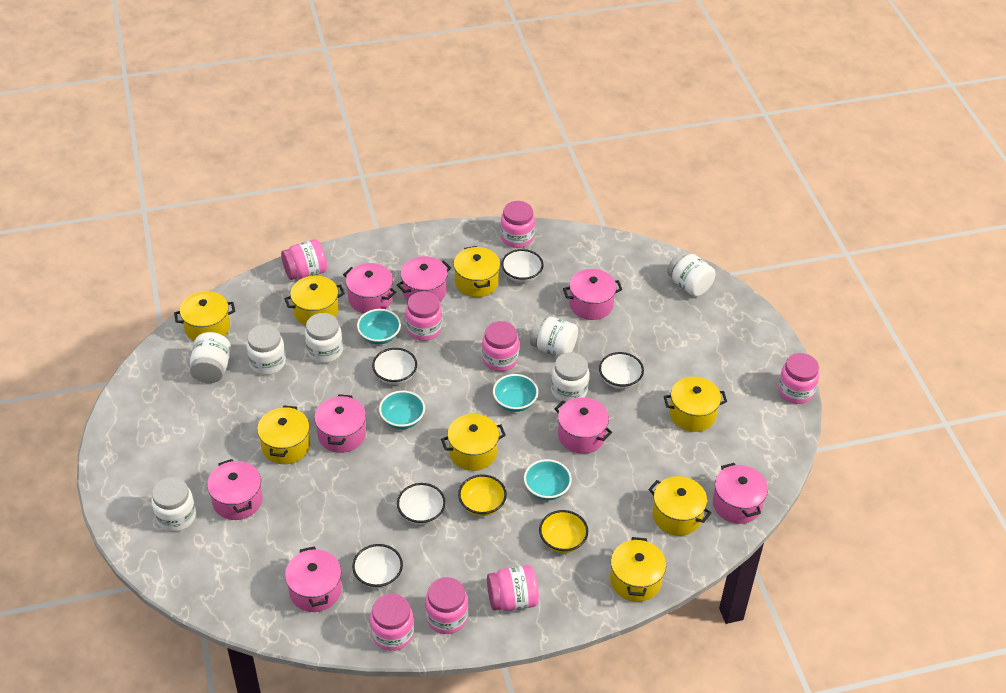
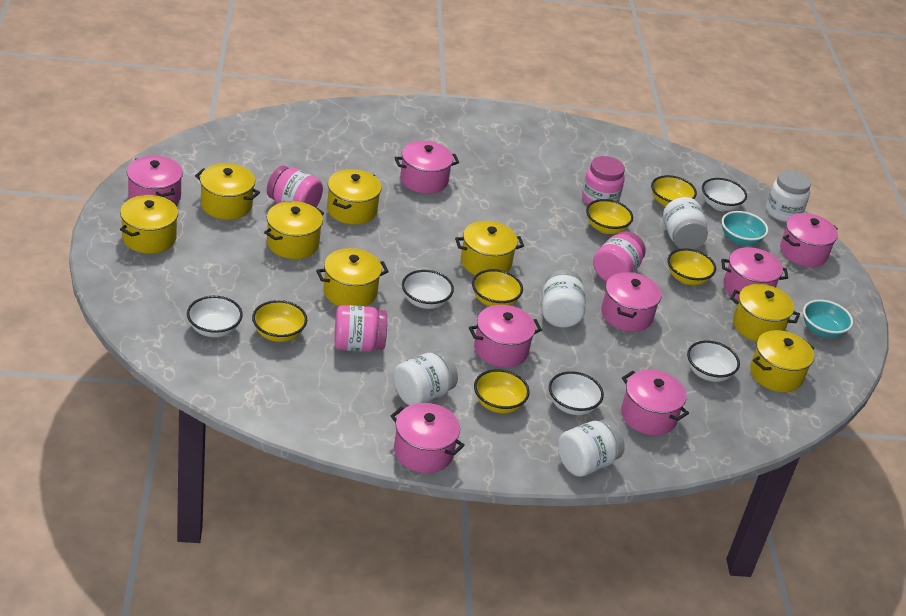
pink jar: [281,239,327,280] [370,594,414,651] [406,291,442,341] [425,577,468,634] [482,321,519,371] [487,565,539,611] [500,201,535,248] [778,353,819,404] = 8 -> [267,166,323,207] [334,305,387,352] [582,156,625,204] [593,231,646,282] = 4
turquoise bowl: [357,309,401,345] [379,391,425,429] [493,374,538,412] [524,459,572,500] = 4 -> [722,211,768,245] [803,300,853,338] = 2
white jar: [151,477,196,532] [190,332,231,383] [246,324,286,375] [305,313,343,363] [530,315,578,357] [551,352,589,402] [667,250,715,297] = 7 -> [394,351,458,406] [542,270,586,328] [558,419,625,477] [663,197,708,249] [766,170,811,222] = 5
yellow bowl: [458,474,507,516] [539,510,588,553] = 2 -> [252,300,307,342] [472,269,523,306] [474,369,530,413] [586,199,633,234] [651,175,697,207] [667,248,716,285] = 6

